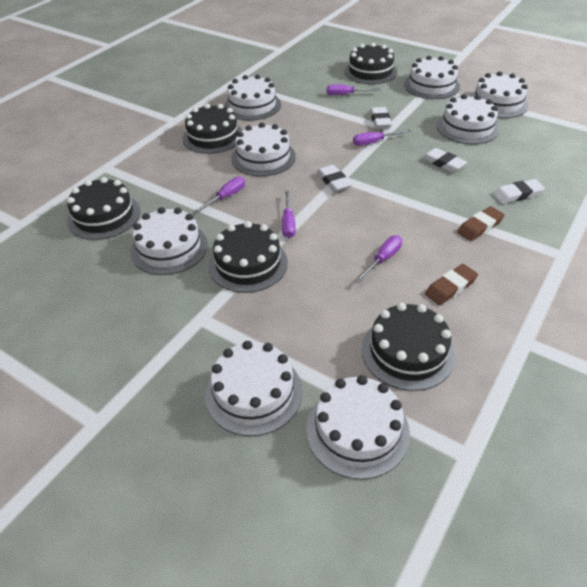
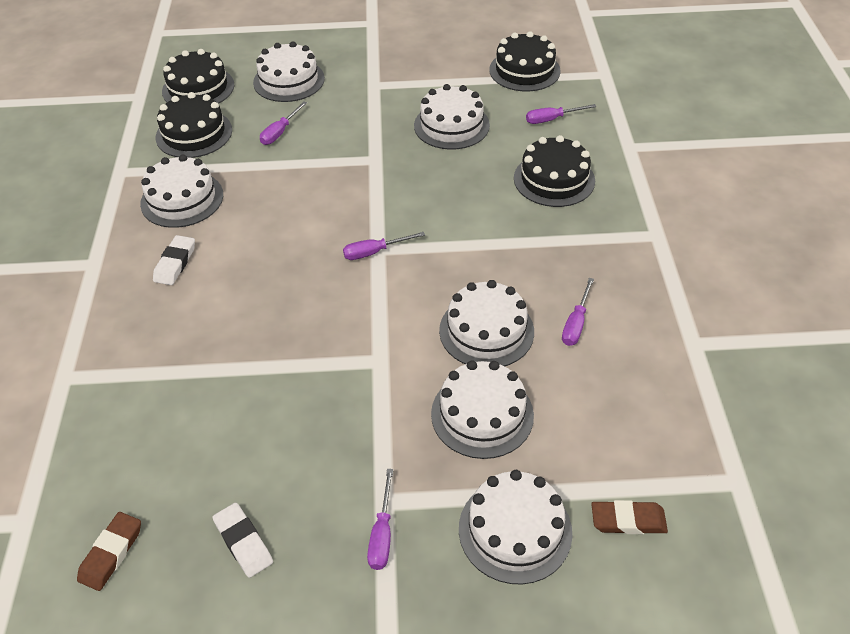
black cake: [67,177,140,240] [182,104,243,154] [209,221,288,293] [344,43,398,84] [362,303,455,391] = 5 -> [156,92,232,158] [162,49,235,104] [489,31,561,91] [514,135,595,207] = 4
white cake: [131,207,208,275] [205,341,302,436] [224,75,281,120] [232,123,296,177] [306,375,410,480] [404,56,460,99] [437,94,500,144] [470,71,529,118] = 8 -> [140,155,223,228] [253,41,325,102] [414,84,490,150] [431,361,534,459] [439,280,534,366] [459,470,572,584] = 6
white eraser: [317,165,352,192] [370,107,392,128] [421,148,467,172] [493,179,545,204] = 4 -> [153,235,195,285] [212,503,273,578] = 2

